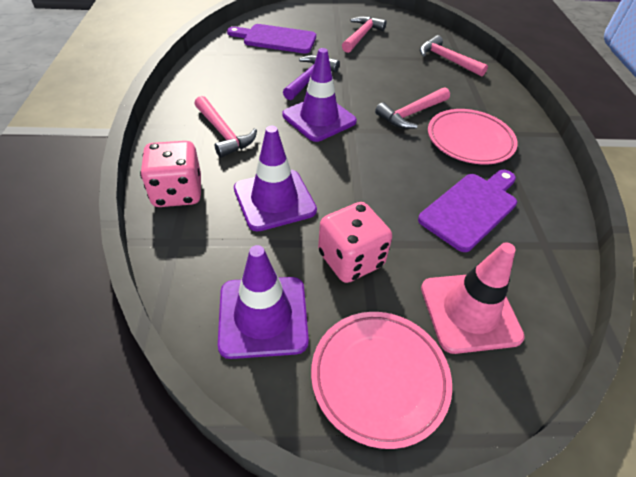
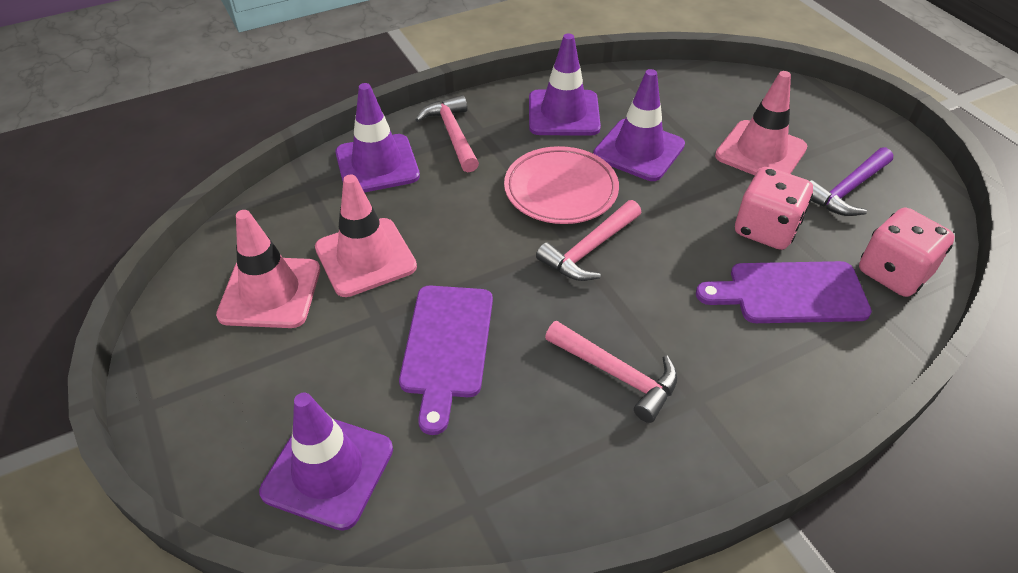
pink hammer: [195,96,257,158] [342,16,387,53] [375,87,450,129] [420,35,488,77] = 4 -> [415,95,479,172] [536,200,641,281] [545,321,678,423] = 3
pink plate: [311,312,452,449] [428,109,518,164] = 2 -> [504,146,619,224] = 1
pink traffic cone: [421,242,525,354] = 1 -> [216,210,320,328] [315,175,417,297] [715,71,807,175] = 3
purple traffic cone: [218,245,309,359] [234,126,317,232] [282,48,357,142] = 3 -> [259,393,393,531] [335,83,420,193] [529,33,601,136] [593,69,685,181] = 4

